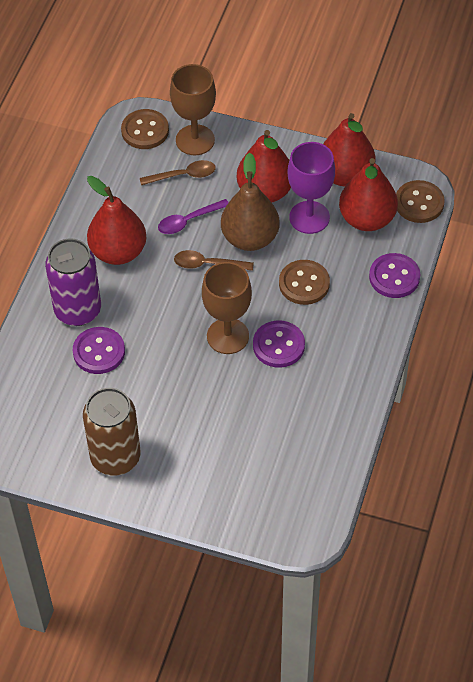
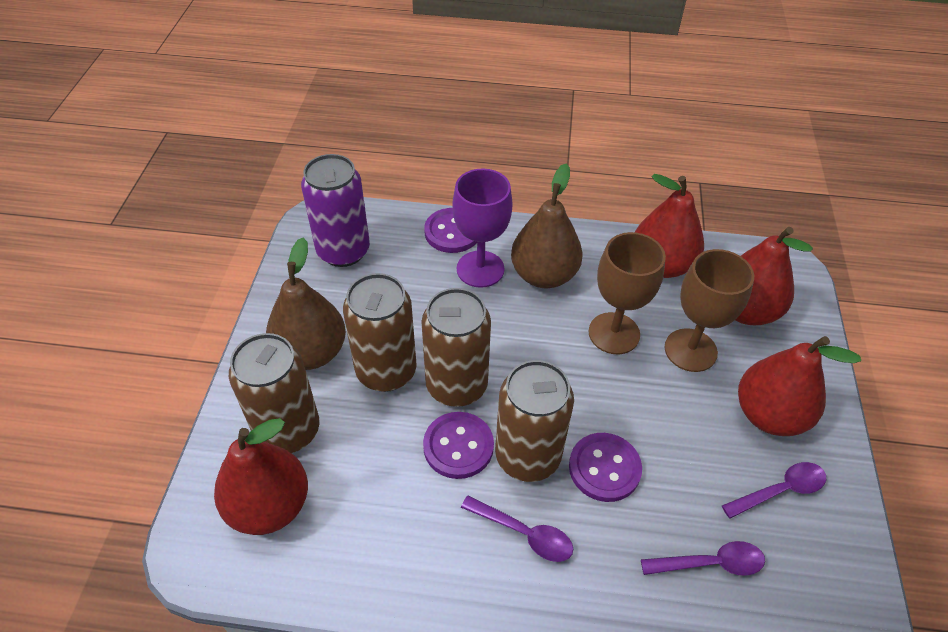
brown button: [121,109,169,149] [279,260,330,305] [396,180,445,223] = 3 -> none = 0
brown can: [83,388,140,476] = 1 -> [229,333,320,453] [343,273,417,392] [421,288,491,407] [495,360,574,482] = 4
brown pear: [221,153,280,251] = 1 -> [266,238,346,370] [511,164,583,288] = 2
brown spoon: [140,160,216,185] [174,250,254,271] = 2 -> none = 0
purple spoon: [158,199,229,234] = 1 -> [461,496,573,562] [641,541,765,576] [722,462,826,519] = 3

